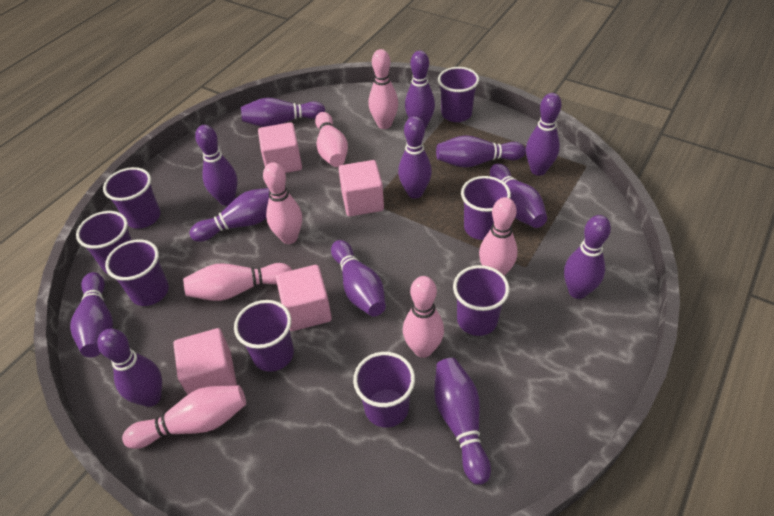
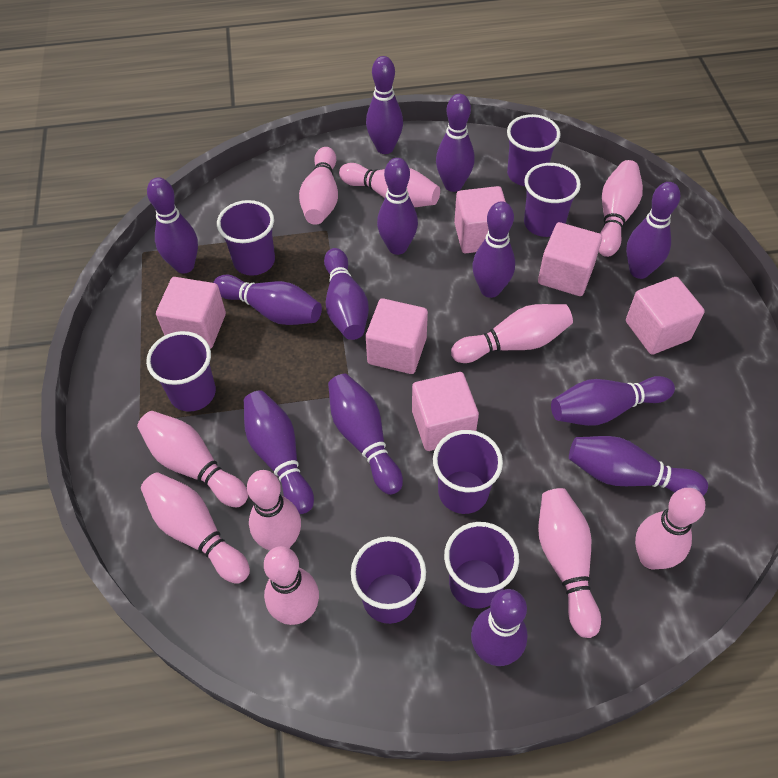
pink bowling pin: [122,385,246,449] [183,263,292,301] [263,162,302,244] [315,112,348,167] [368,49,399,129] [403,276,444,358] [479,197,518,276] = 7 -> [137,411,248,507] [141,472,250,584] [247,470,301,550] [264,546,319,625] [299,147,338,225] [339,163,440,207] [451,304,573,363] [538,488,601,638] [599,160,643,257] [635,488,705,569] = 10
pink cube: [174,328,237,395] [258,122,302,173] [276,265,332,331] [339,160,384,217] = 4 -> [156,277,226,349] [366,298,428,374] [412,372,479,451] [454,186,506,253] [538,222,602,296] [626,277,705,355] = 6
purple cup: [76,211,132,274] [103,167,161,229] [105,239,169,306] [234,300,294,372] [353,352,415,428] [438,67,479,122] [453,265,509,336] [461,176,511,240] = 8 -> [146,331,216,412] [217,200,275,276] [351,536,426,624] [433,430,503,514] [444,522,519,609] [507,114,561,186] [524,163,581,237] = 7

